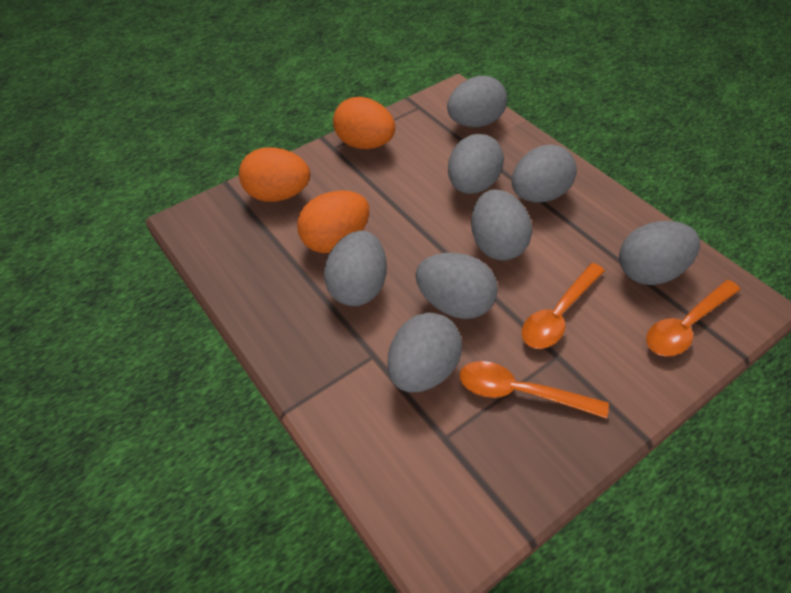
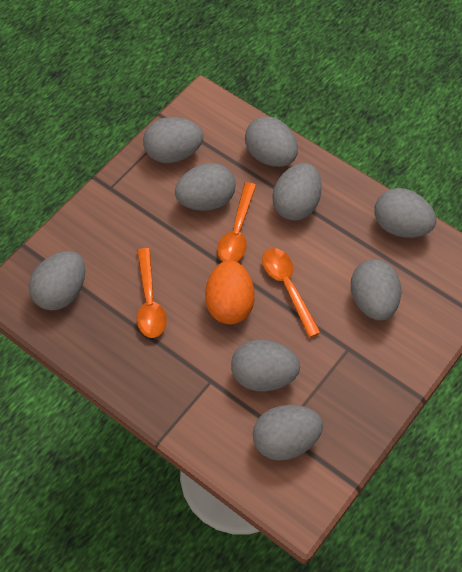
grey egg: [324,231,387,306] [387,313,462,392] [416,253,498,319] [447,76,507,127] [448,134,504,194] [471,189,532,261] [512,144,577,202] [619,221,700,285] = 8 -> [29,251,86,311] [143,117,203,163] [175,163,236,211] [231,340,300,392] [245,116,298,167] [253,405,323,461] [272,163,322,221] [351,259,401,320] [374,188,436,238] = 9
orange egg: [239,147,310,202] [297,190,369,253] [333,97,395,149] = 3 -> [205,260,255,324] = 1

